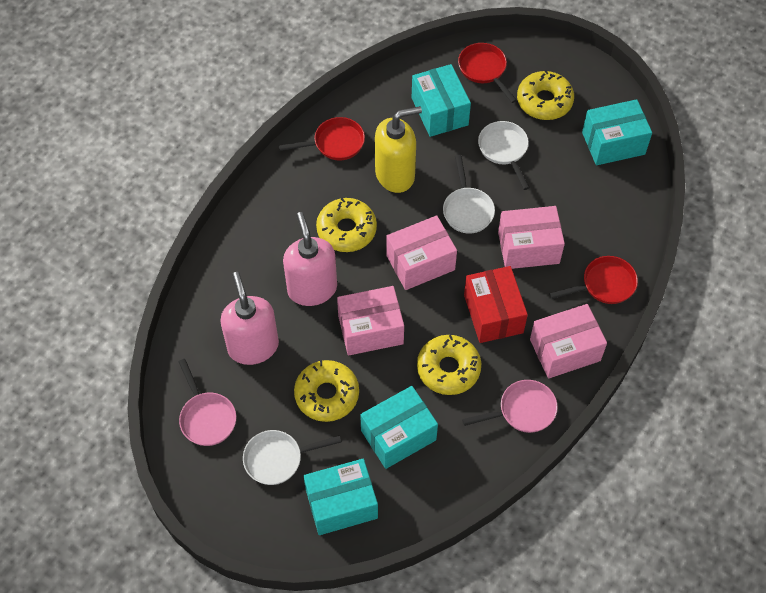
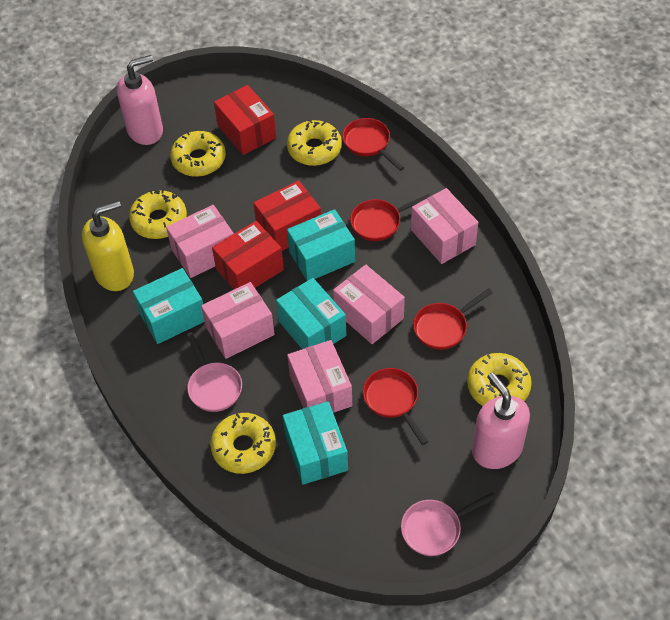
pink box: [337,286,404,355] [386,216,457,290] [498,206,565,269] [530,304,607,378] = 4 -> [166,205,234,278] [201,282,275,359] [287,340,352,413] [333,265,405,344] [411,188,478,264] = 5
red box: [464,266,528,343] = 1 -> [212,221,284,289] [214,85,276,155] [253,180,321,251] = 3
red pan: [279,117,365,160] [458,43,517,103] [549,256,638,304] = 3 -> [342,118,404,171] [350,194,430,241] [363,368,428,445] [413,288,493,350] = 4
white pan: [243,430,341,485] [443,155,495,234] [478,121,530,190] = 3 -> none = 0
yellow donut: [294,360,359,422] [316,198,377,252] [417,335,481,395] [517,70,574,120] = 4 -> [129,189,187,239] [170,131,226,177] [210,413,276,474] [287,119,342,166] [467,353,532,406] = 5

